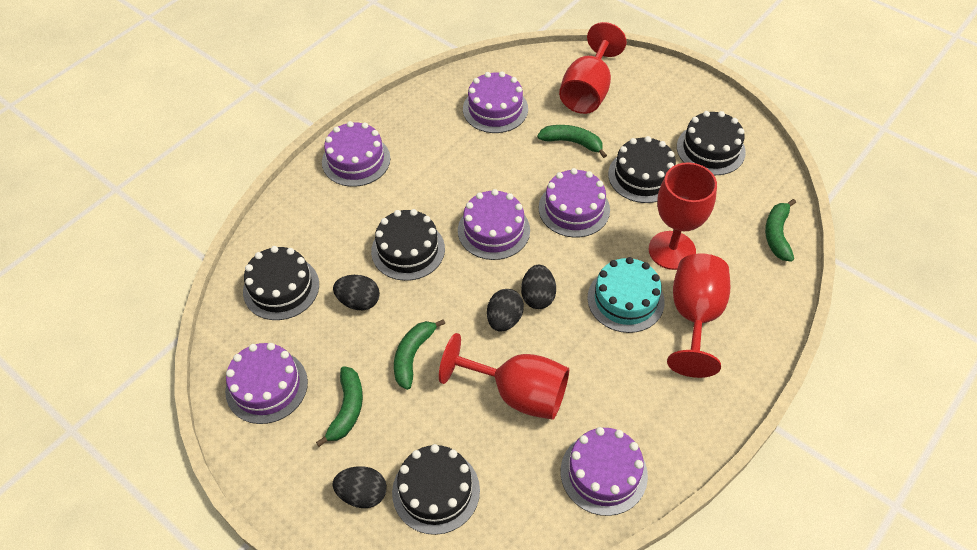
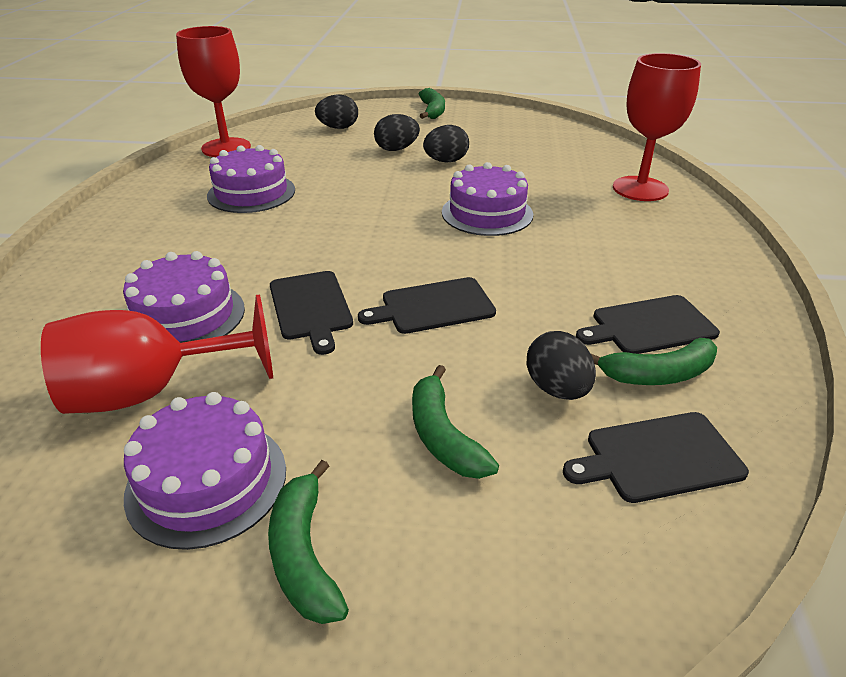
black cake: [243,246,319,320] [371,209,445,281] [392,444,480,535] [608,136,676,203] [677,111,746,175] = 5 -> none = 0
black cutting board: none = 0 -> [270,271,353,355] [358,277,496,334] [563,412,749,503] [576,295,720,354] = 4
purple cake: [225,343,308,424] [322,121,390,187] [458,189,530,260] [463,71,528,133] [539,168,610,238] [561,427,648,516] = 6 -> [123,251,245,343] [124,392,286,550] [207,145,295,213] [442,162,533,236] = 4
red goblet: [439,333,569,420] [559,22,626,114] [649,162,717,270] [667,253,730,378] = 4 -> [41,294,273,414] [176,26,251,157] [613,53,701,201] = 3
turquoise cake: [587,257,665,333] = 1 -> none = 0

